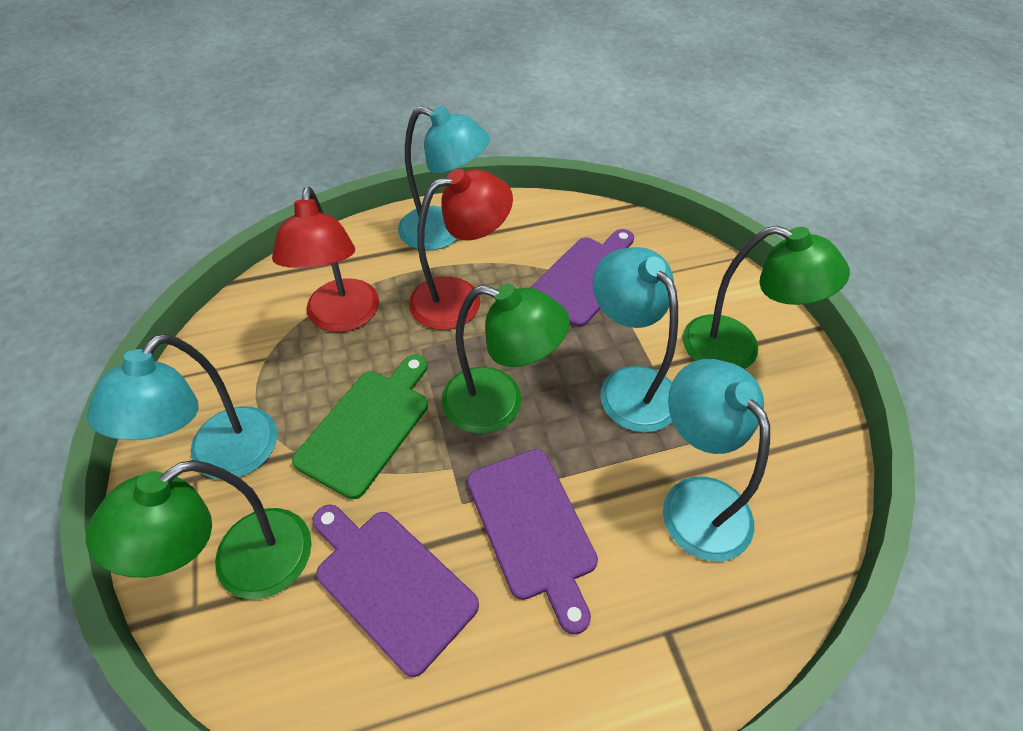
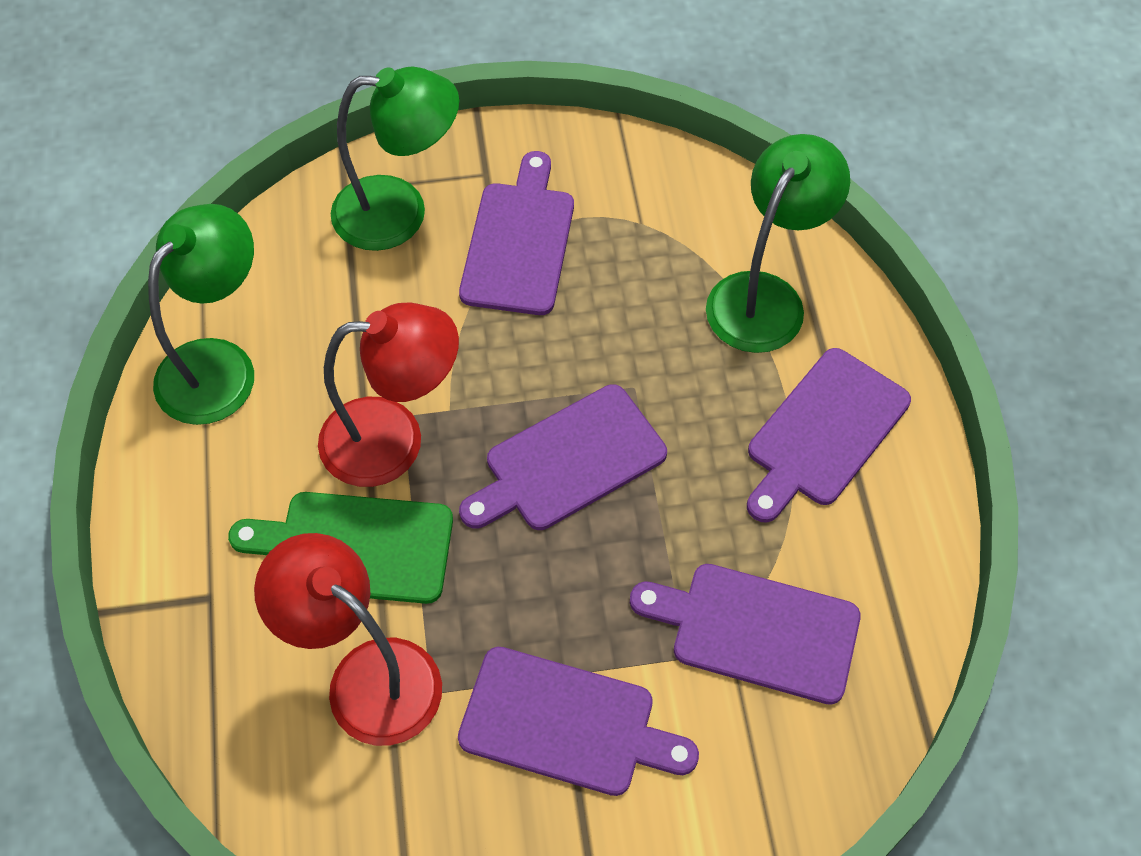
purple cutting board: [312,504,479,677] [467,449,598,635] [530,229,634,327] = 3 -> [458,647,699,796] [459,151,574,315] [459,384,667,530] [630,564,861,705] [747,348,911,523] = 5
turquoise lamp: [86,334,277,479] [398,106,490,251] [593,247,678,433] [663,359,770,561] = 4 -> none = 0

